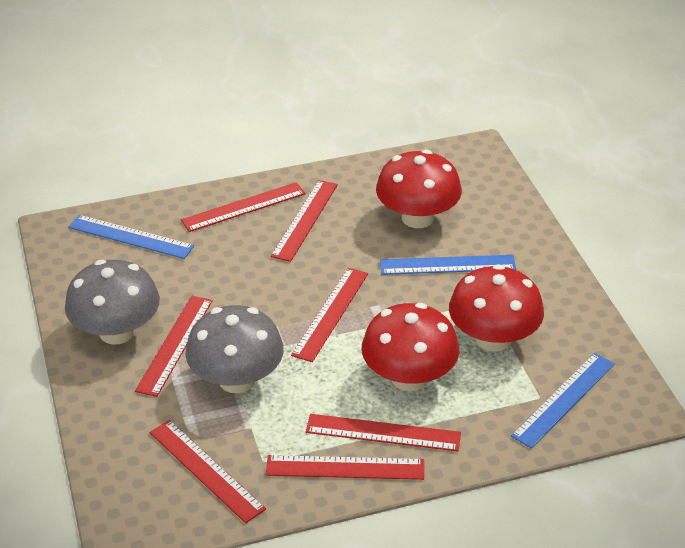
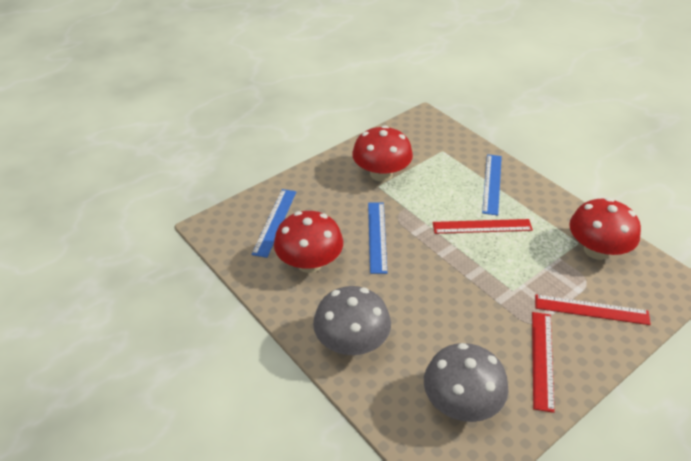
red ruler: [135,296,212,397] [149,420,266,523] [181,182,306,232] [266,455,424,480] [271,180,338,262] [291,268,368,362] [306,414,461,451] = 7 -> [432,219,533,234] [532,312,555,413] [535,294,651,325] = 3

